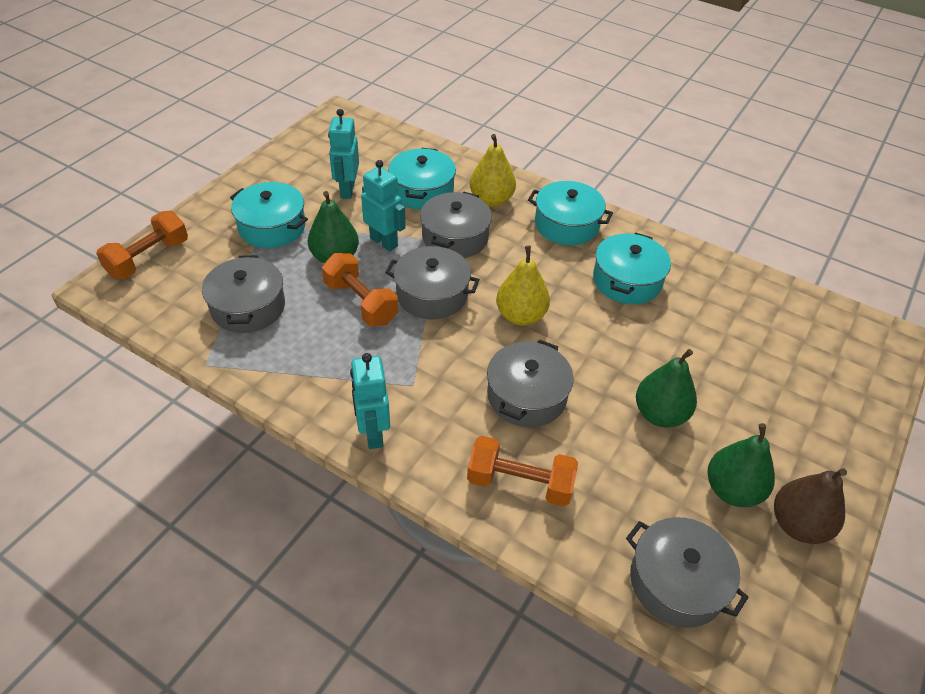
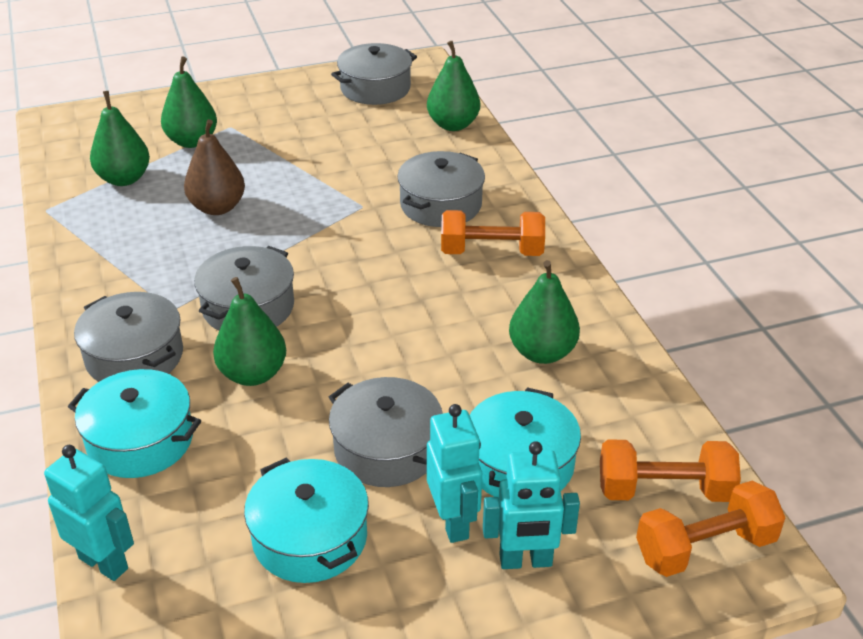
green pear: [308,191,359,263] [636,349,697,428] [707,423,775,507] = 3 -> [90,91,150,186] [161,56,217,148] [213,277,286,386] [427,41,480,131] [509,260,580,364] = 5
turquoise pot: [230,182,308,248] [388,148,456,210] [528,181,613,245] [593,233,671,304] = 4 -> [68,369,201,478] [244,458,369,583] [470,387,581,498] = 3
yellow pear: [470,134,516,207] [496,246,550,326] = 2 -> none = 0

